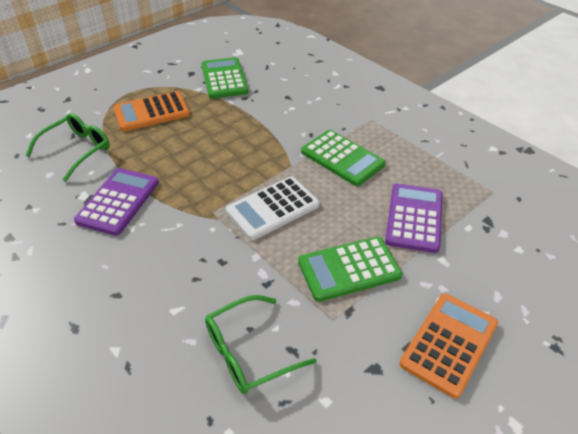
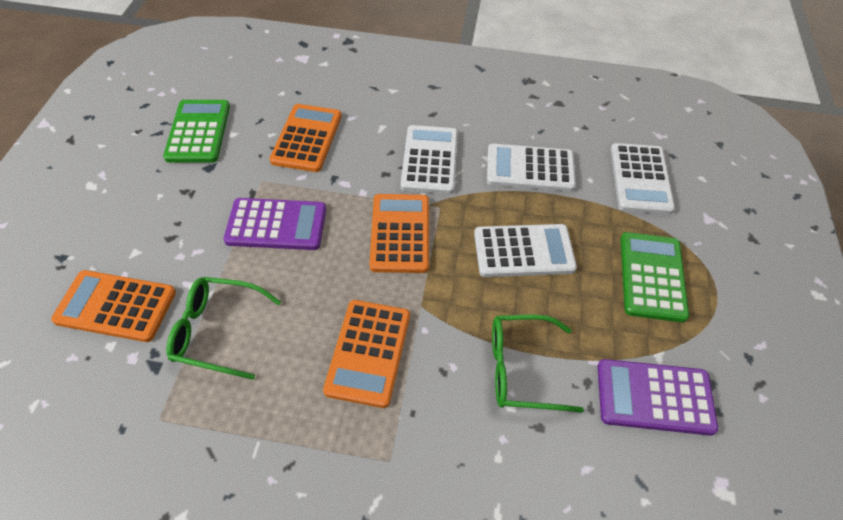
green calculator: [201,57,248,99] [298,236,402,302] [301,130,386,186] = 3 -> [163,100,230,163] [620,232,689,322] = 2
orange calculator: [113,91,190,131] [399,293,498,399] = 2 -> [51,270,176,342] [270,104,342,172] [323,300,410,408] [369,194,429,273] = 4
white calculator: [226,176,319,240] = 1 -> [401,125,458,194] [474,224,577,277] [487,144,576,192] [610,143,675,214] = 4

